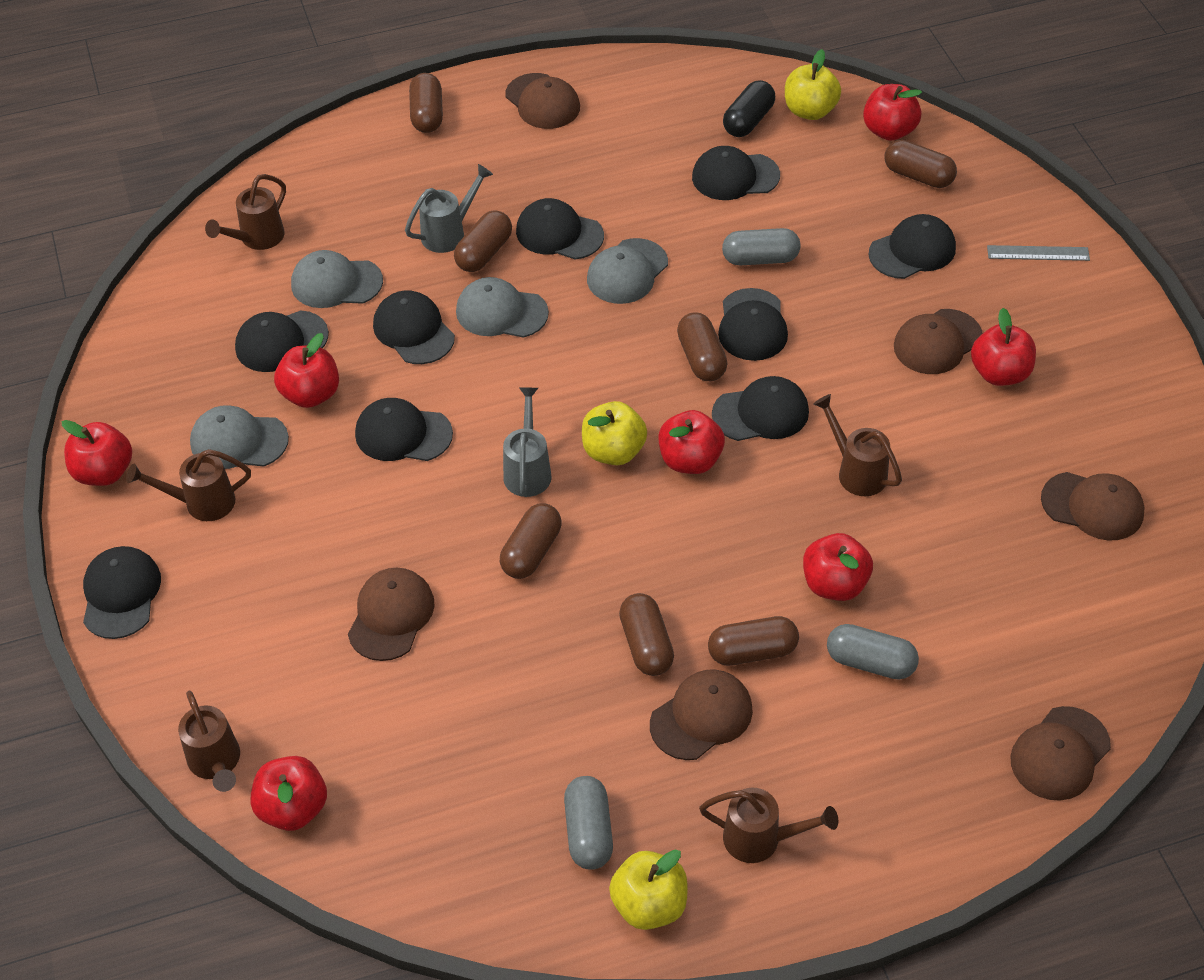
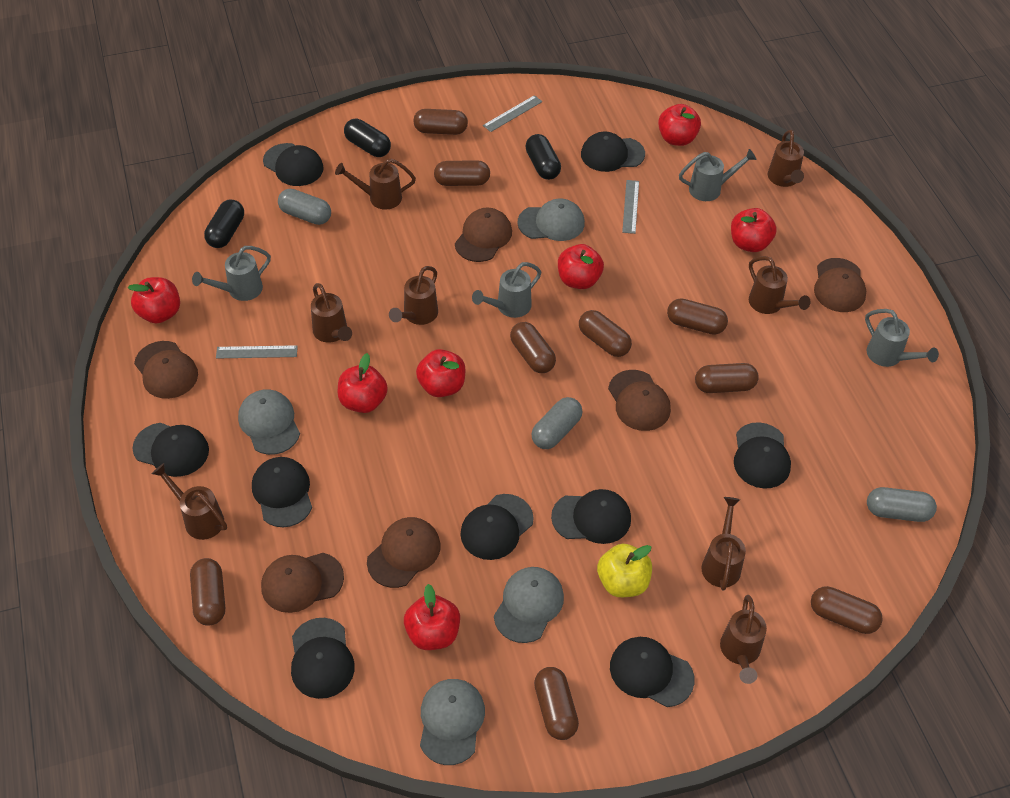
black capsule: [723,80,775,137] = 1 -> [204,200,244,248] [344,119,391,157] [525,134,561,180] = 3
brown capsule: [409,73,443,133] [454,210,512,272] [500,503,561,579] [619,593,674,676] [677,312,728,381] [708,616,799,666] [885,140,957,188] = 7 -> [190,558,225,626] [413,109,468,135] [434,160,490,186] [510,322,556,373] [534,667,579,740] [579,310,632,357] [667,298,728,335] [695,363,759,393] [811,586,883,634] = 9
brown watering can: [126,449,251,521] [178,691,240,792] [205,174,286,250] [699,788,838,863] [813,394,902,496] = 5 -> [152,463,227,540] [311,283,352,343] [335,158,416,210] [389,266,438,325] [702,497,746,591] [720,595,767,684] [749,256,810,314] [768,130,804,187] = 8
grey ruler: [987,245,1090,261] = 1 -> [216,345,298,359] [483,95,542,132] [622,180,639,234] = 3
grey watering can: [405,164,493,253] [503,387,552,497] = 2 -> [192,246,271,301] [472,262,541,318] [679,149,756,201] [865,309,939,367] = 4
yellow apple: [582,401,647,465] [609,850,687,930] [785,49,841,120] = 3 -> [597,544,652,597] = 1

